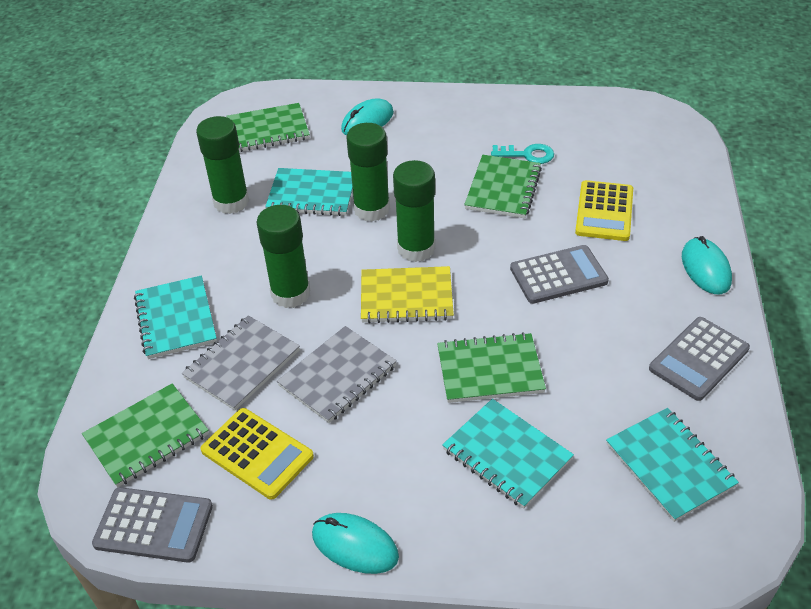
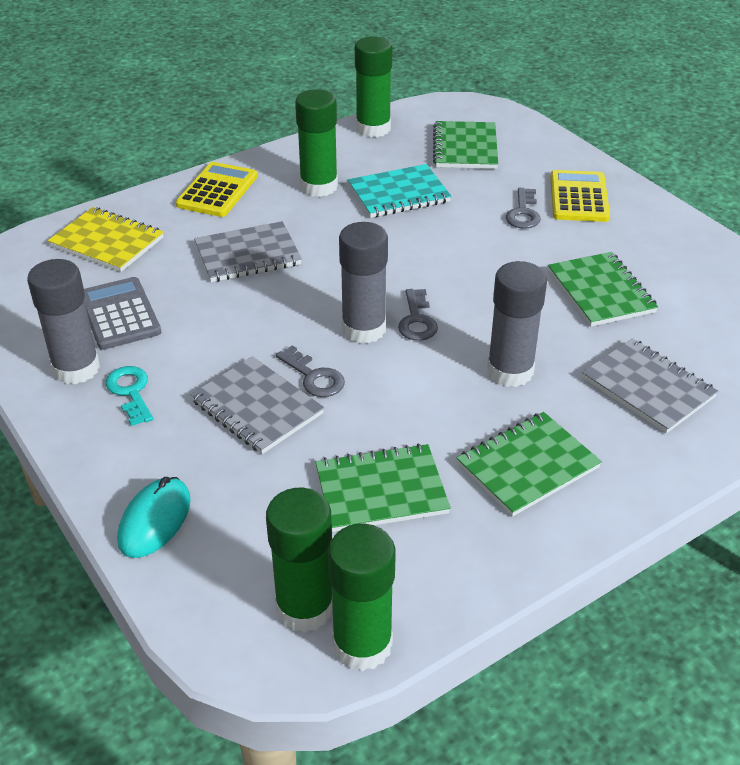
grey calculator: [92,487,213,563] [510,245,609,304] [649,317,750,401] = 3 -> [84,277,161,350] = 1
grey glue stick: none = 0 -> [27,259,100,384] [339,222,388,343] [487,261,547,387] = 3
grey key: none = 0 -> [276,345,345,397] [398,289,438,341] [506,188,541,229] = 3
grey notebook: [182,315,300,410] [277,326,397,423] = 2 -> [190,356,324,454] [194,221,302,282] [582,338,718,433] = 3
turquoise mouse: [312,513,399,574] [341,98,394,135] [682,236,732,294] = 3 -> [117,477,191,558] = 1
turquoise notebook: [134,276,217,359] [265,168,353,216] [442,399,574,509] [606,408,739,522] = 4 -> [348,164,452,218] = 1

